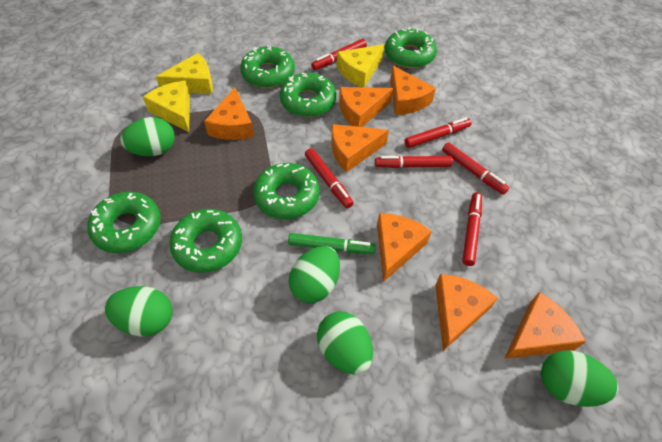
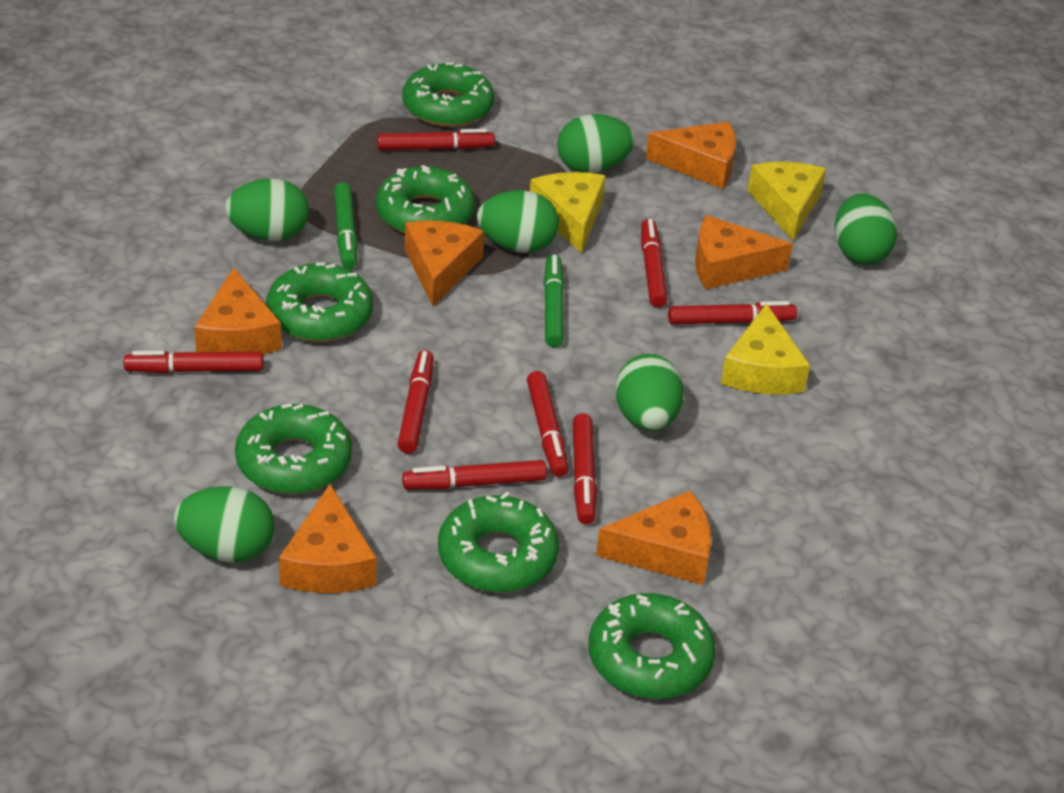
green egg: [104,286,173,337] [120,117,175,156] [289,246,340,303] [317,311,373,375] [541,350,619,407] = 5 -> [174,487,275,563] [225,179,309,241] [477,190,559,253] [557,114,634,173] [615,354,684,431] [835,193,897,265] = 6
green marker: [288,233,376,254] = 1 -> [334,182,358,269] [544,254,564,347] = 2
orange cheese: [204,87,254,140] [331,124,389,172] [339,87,393,127] [377,213,432,282] [390,66,436,115] [435,274,498,351] [504,292,586,359] = 7 -> [194,268,282,355] [279,484,377,593] [405,221,484,306] [596,490,711,585] [645,122,736,189] [695,215,793,289] = 6
red marker: [305,148,353,208] [311,39,367,70] [375,156,453,168] [404,118,472,148] [442,142,509,195] [462,192,482,266] = 6 -> [123,351,263,373] [377,129,495,150] [397,350,434,453] [402,460,547,489] [527,371,569,477] [573,413,597,524] [641,219,668,307] [668,301,797,325] = 8

